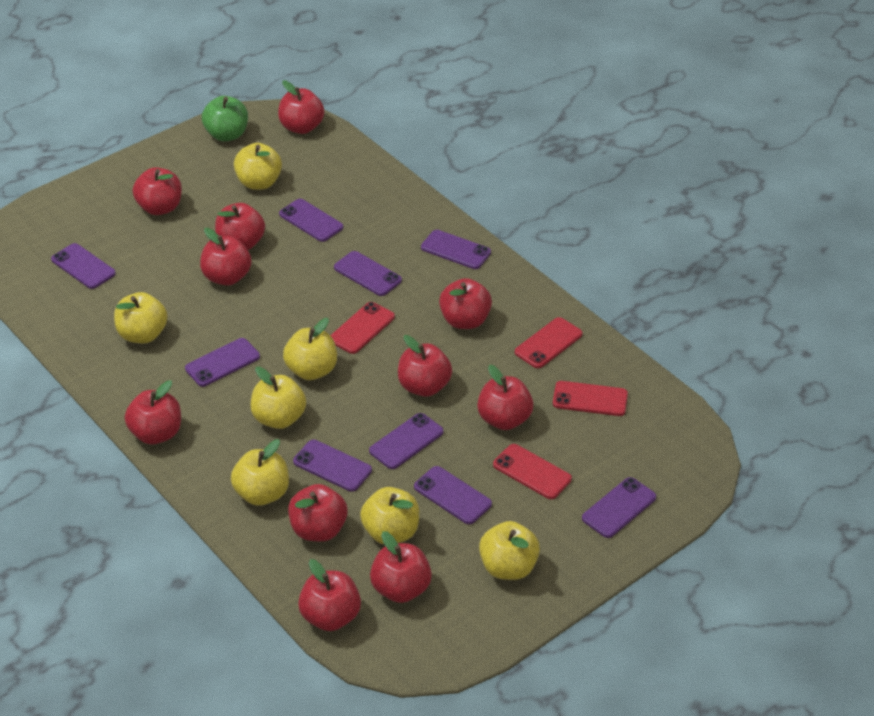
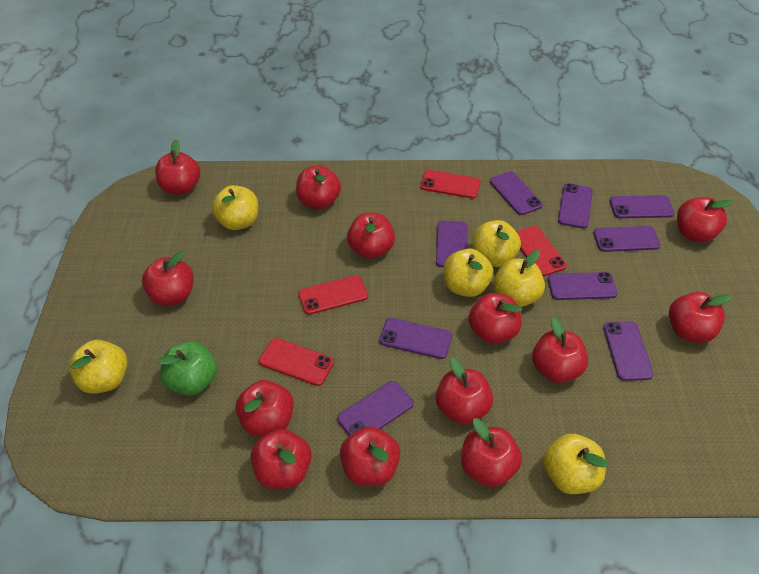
red apple: [125,380,181,444] [133,167,182,215] [200,228,252,286] [215,203,265,250] [278,80,324,134] [288,484,348,542] [298,559,361,631] [370,531,432,603] [398,335,452,397] [439,278,492,329] [477,365,533,430] = 11 -> [142,251,194,306] [155,139,200,195] [236,380,294,437] [251,429,312,489] [296,165,341,209] [340,426,400,486] [347,213,395,259] [436,357,493,425] [461,418,522,487] [469,293,522,344] [532,317,588,383] [669,292,732,343] [677,197,734,243] = 13
yellow apple: [114,292,168,343] [231,439,289,506] [234,143,282,190] [251,367,306,429] [283,318,337,380] [360,487,419,544] [479,521,540,580] = 7 -> [69,340,127,394] [212,185,258,230] [444,248,493,297] [473,220,521,267] [494,250,545,307] [543,434,608,494] = 6

